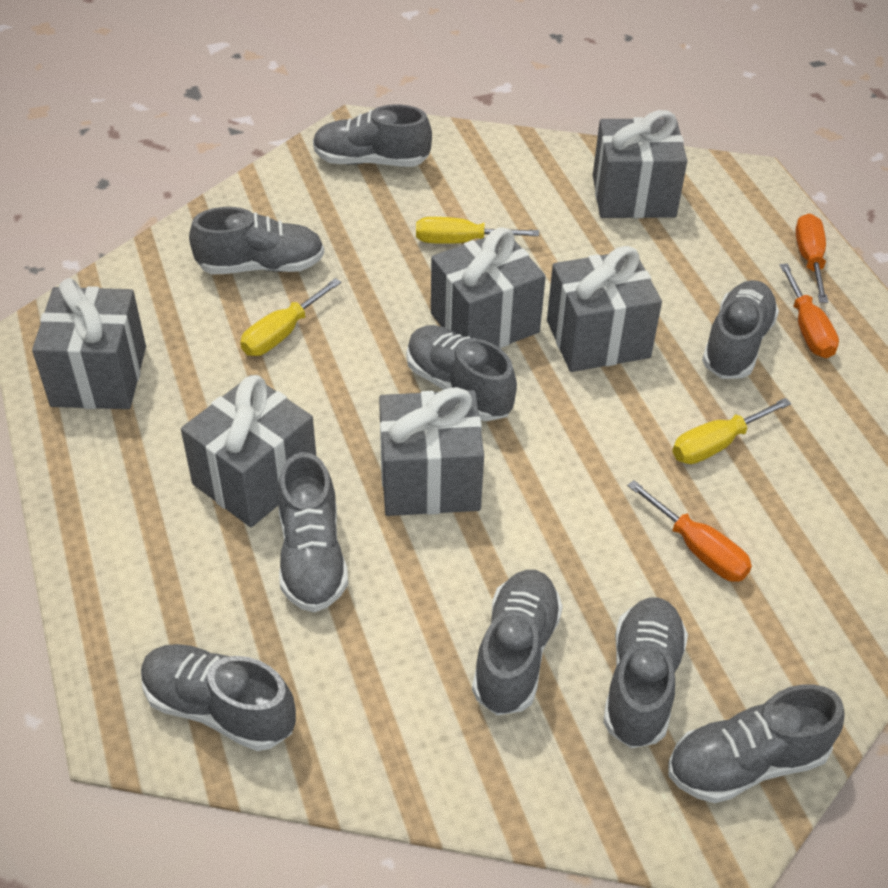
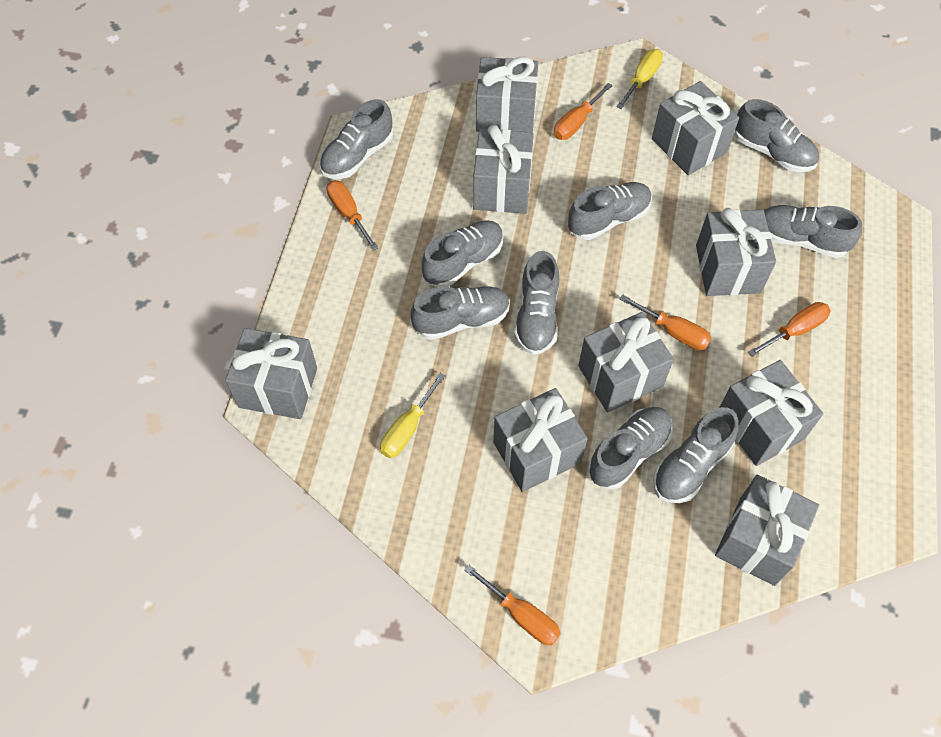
grey gift: [32,278,146,409] [181,375,316,527] [379,387,484,516] [431,227,546,348] [547,246,662,372] [593,110,687,218] = 6 -> [225,328,317,419] [473,125,534,214] [476,57,538,133] [493,388,588,492] [578,312,674,413] [652,81,739,175] [696,208,776,296] [715,475,819,586] [719,360,823,466] = 9
orange screwdriver: [627,480,752,582] [780,263,839,358] [795,214,828,303] = 3 -> [327,180,378,251] [464,565,561,645] [554,83,613,140] [620,295,712,350] [748,302,831,357] = 5
yellow screwdriver: [240,278,341,356] [416,217,539,244] [672,398,791,464] = 3 -> [380,373,445,458] [616,49,663,109] = 2

